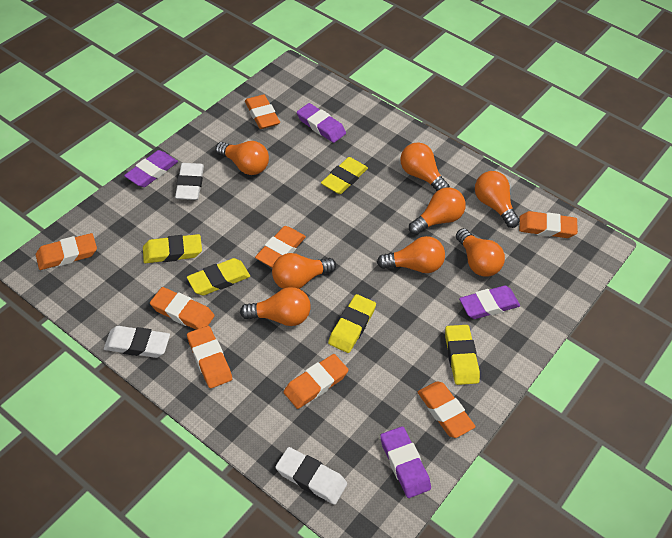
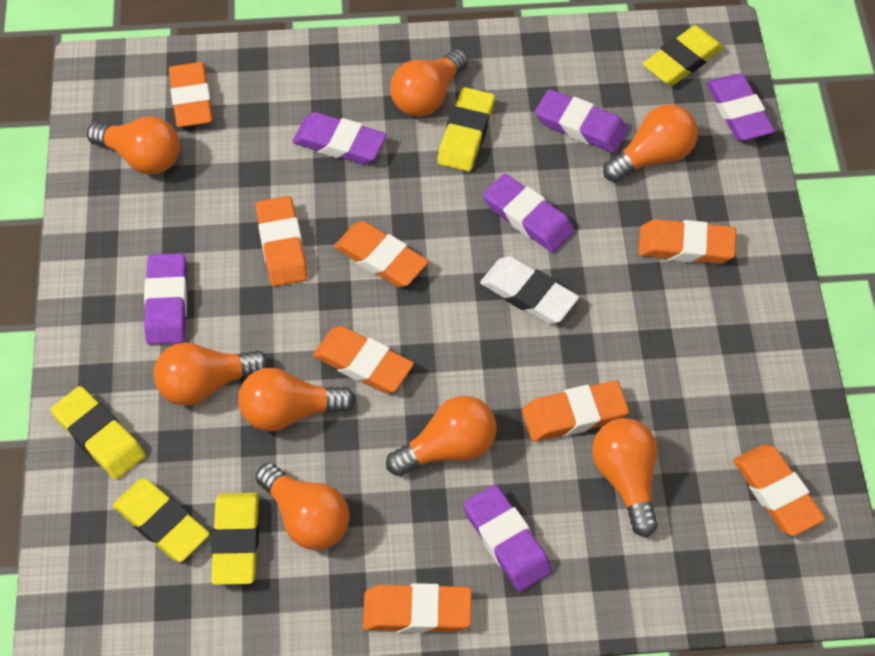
purple eraser: [124,150,178,187] [297,103,346,143] [380,426,431,498] [459,285,520,319] = 4 -> [144,253,187,345] [292,112,387,164] [463,485,552,592] [483,174,575,253] [535,89,628,153] [706,74,775,141] = 6
white eraser: [104,326,170,358] [175,163,204,200] [275,447,347,505] = 3 -> [480,256,579,324] = 1

